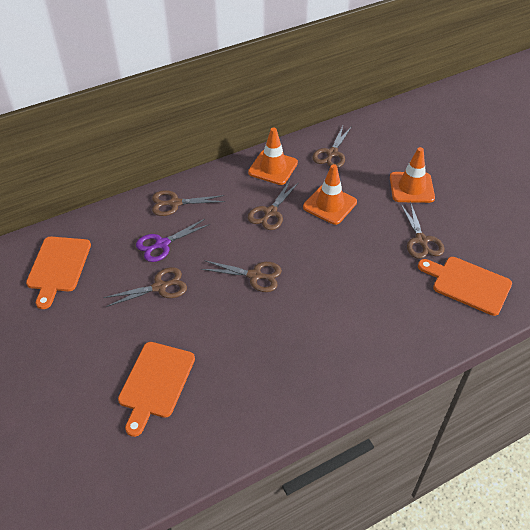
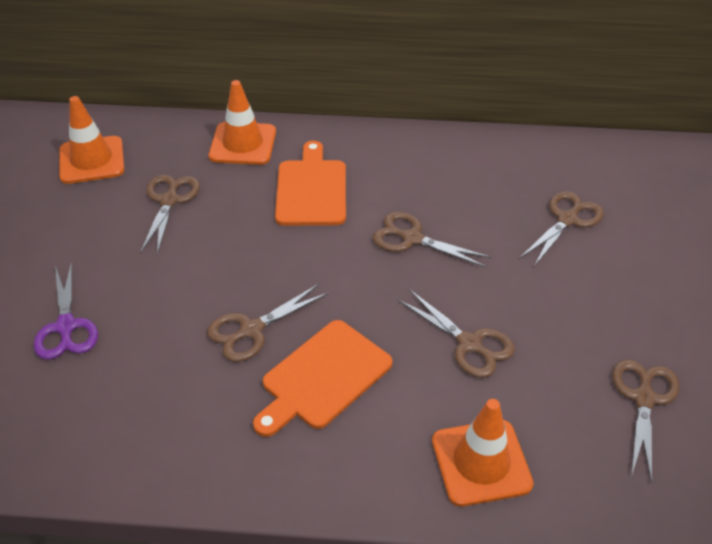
orange cutting board: [26,237,91,309] [118,342,195,437] [418,257,512,316] = 3 -> [253,320,392,437] [275,141,346,226] = 2

